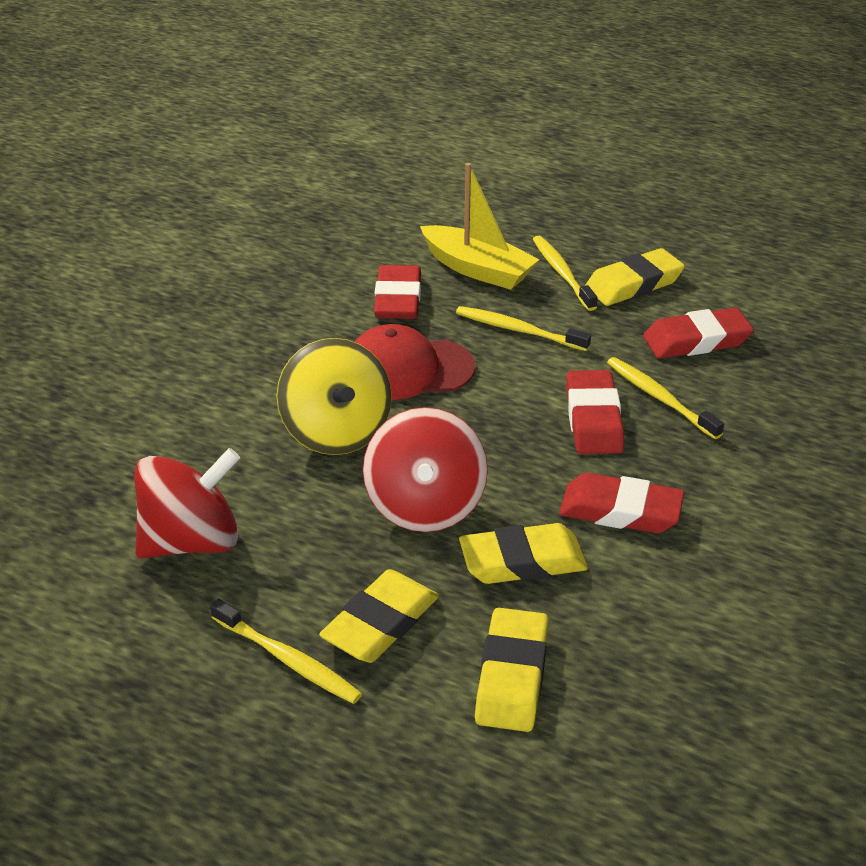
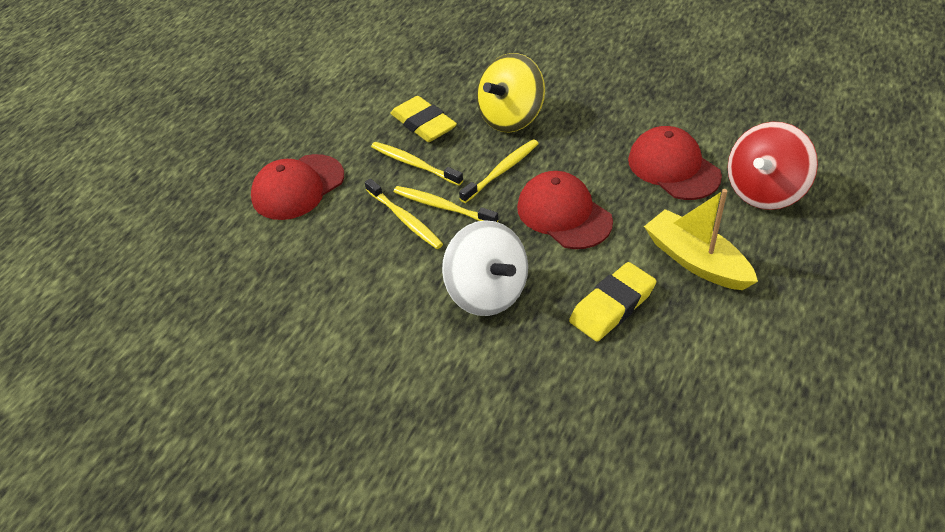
red cap: [354,324,475,400] = 1 -> [251,154,344,220] [517,171,613,249] [628,126,722,200] = 3
red eraser: [374,265,421,319] [559,473,685,533] [566,370,624,454] [643,307,754,359] = 4 -> none = 0
red spinning top: [134,448,240,558] [363,407,488,532] = 2 -> [728,122,818,210] = 1
white spinning top: none = 0 -> [442,220,528,316] = 1
yellow eraser: [319,569,439,663] [459,523,588,584] [475,608,549,732] [585,248,685,306] = 4 -> [390,96,457,142] [569,262,657,341] = 2

